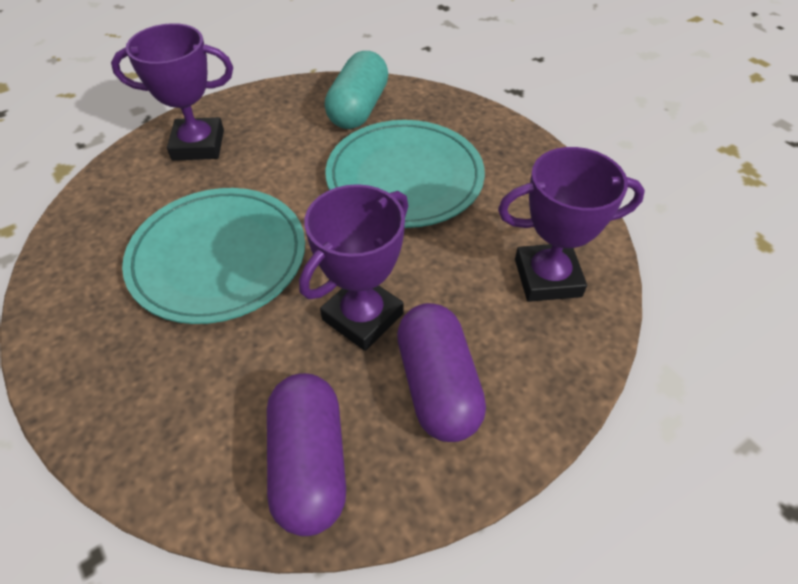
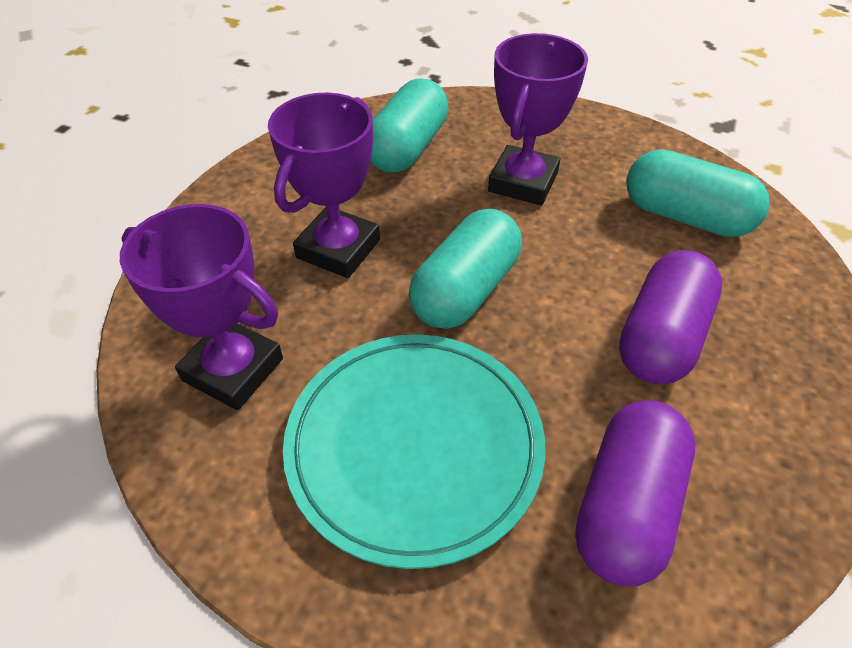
turquoise capsule: [325,51,388,129] = 1 -> [370,79,448,173] [409,209,522,329] [626,149,770,237] = 3
turquoise plate: [122,188,305,324] [326,120,485,228] = 2 -> [283,334,545,569] = 1

